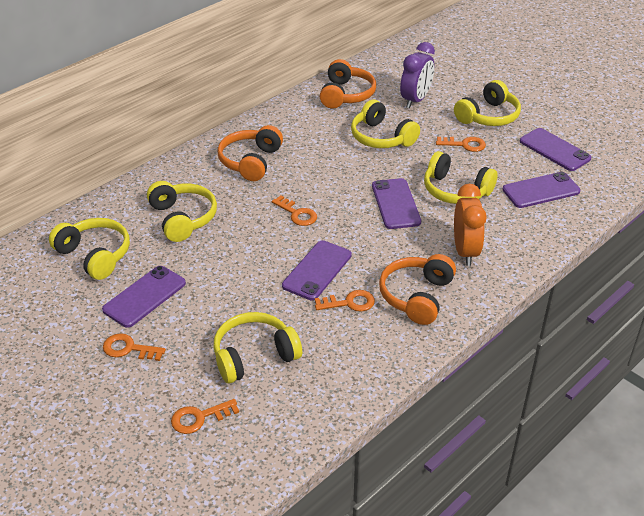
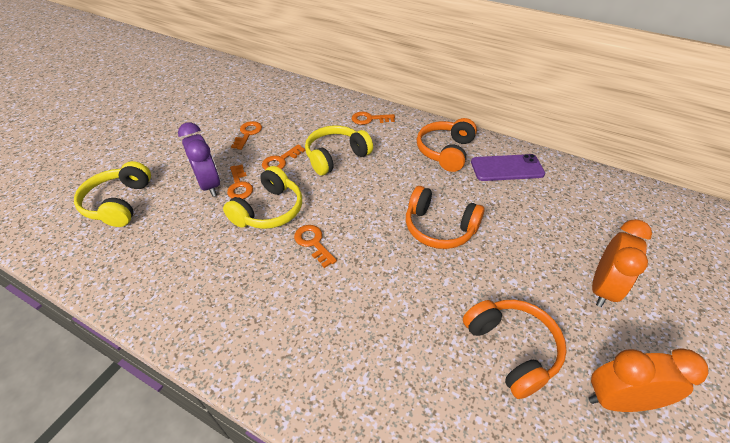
orange clock: [454,184,487,266] = 1 -> [589,348,708,412] [592,219,652,307] = 2
purple phone: [102,266,186,328] [282,240,352,300] [372,178,421,229] [502,172,581,208] [520,128,591,171] = 5 -> [471,154,545,181] = 1
yellow headphones: [49,218,130,280] [147,181,217,242] [213,312,302,383] [351,100,420,148] [424,151,498,204] [454,80,521,126] = 6 -> [74,161,151,227] [223,166,302,229] [305,125,373,175] = 3

